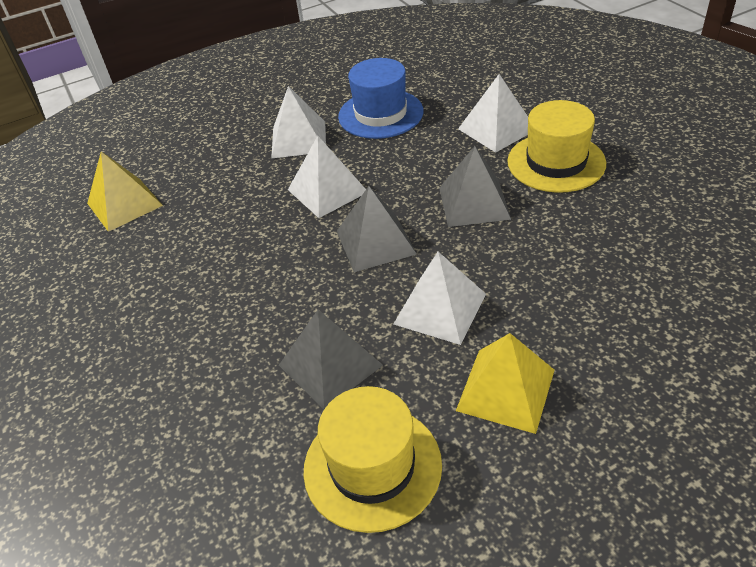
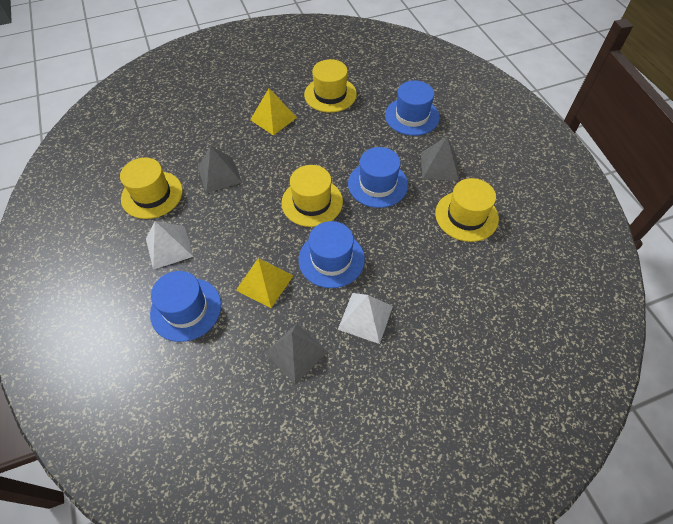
blue hat: [338,58,424,139] = 1 -> [150,271,221,342] [298,221,365,288] [348,147,408,208] [385,81,440,136] = 4
white pyramid: [271,86,326,159] [288,136,366,218] [394,252,486,345] [458,74,528,153] = 4 -> [146,221,194,270] [338,293,393,344] = 2
yellow hat: [303,386,442,533] [507,100,606,193] = 2 -> [120,158,183,219] [281,165,343,227] [304,59,357,113] [435,178,499,242] = 4

